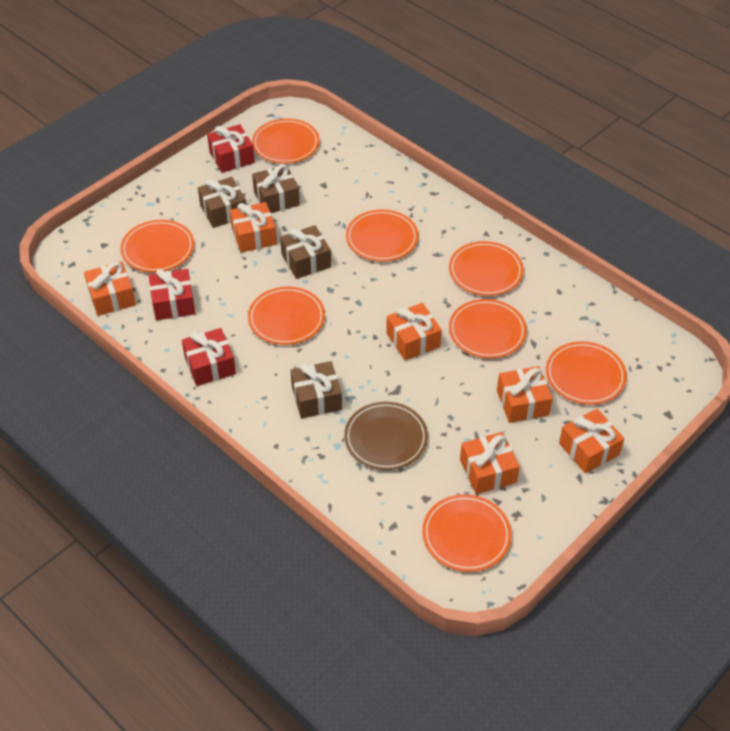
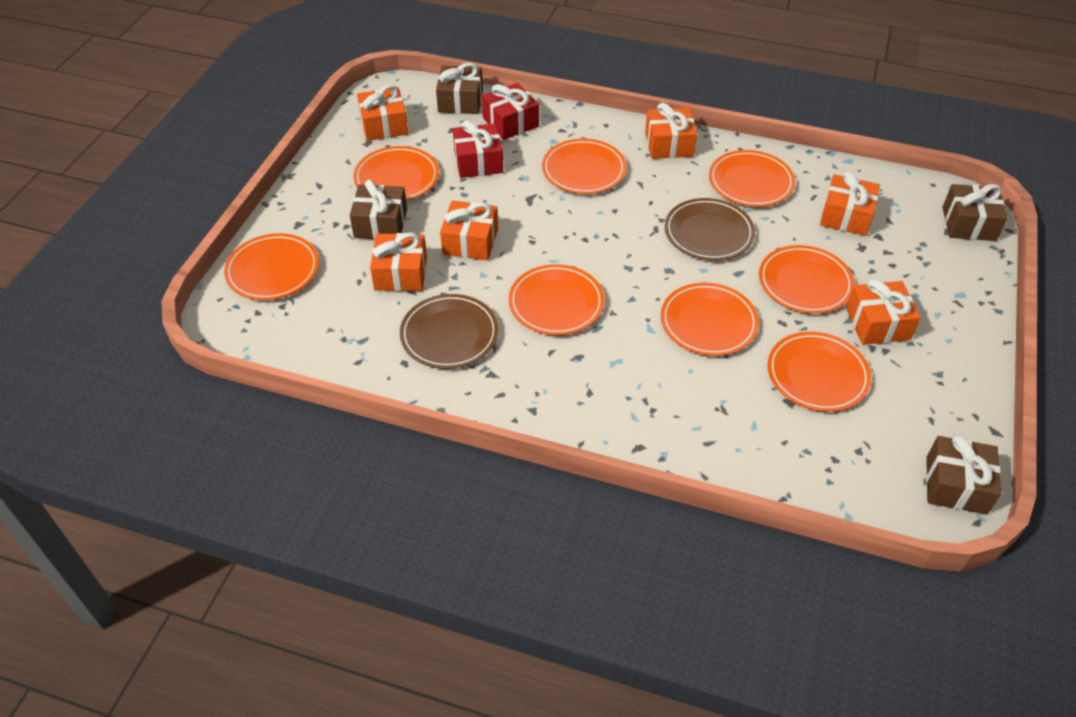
brown plate: [344,402,428,470] = 1 -> [400,294,499,369] [665,198,755,260] = 2
red gift: [149,269,196,320] [182,328,236,386] [207,124,255,173] = 3 -> [453,120,503,178] [482,83,539,140] = 2

